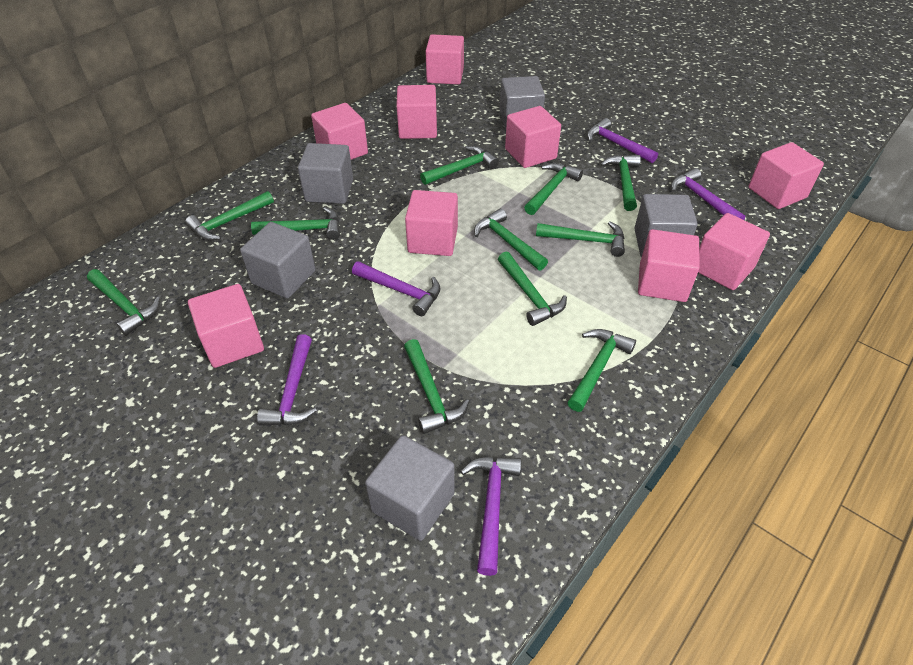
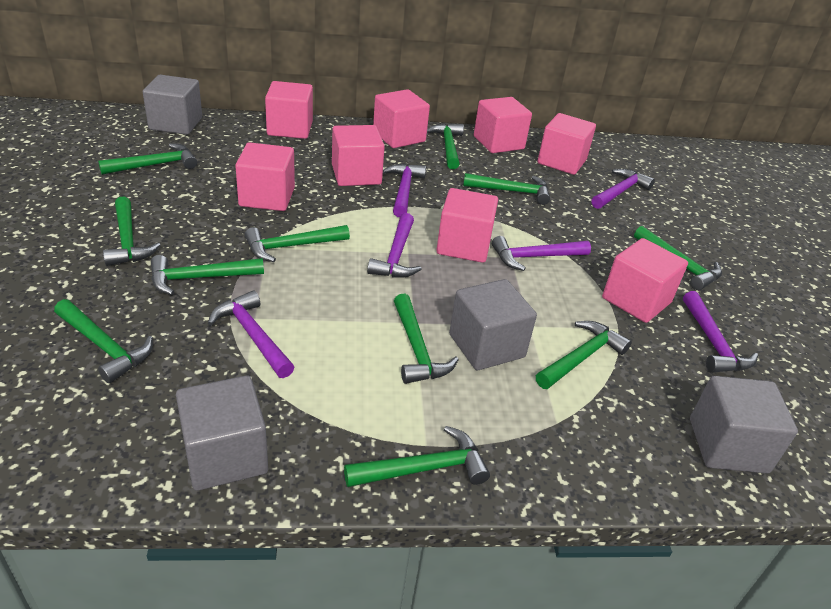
grey cube: [240,222,316,299] [298,143,353,204] [365,435,455,541] [500,76,545,130] [634,194,698,257] = 5 -> [143,75,202,135] [176,376,268,491] [449,279,537,370] [690,376,798,474] = 4
pink cube: [188,284,264,368] [311,103,368,160] [396,85,437,139] [405,190,458,256] [425,34,464,85] [505,106,561,168] [638,229,700,302] [698,213,770,290] [749,142,824,209] = 9 -> [235,142,295,211] [265,81,313,139] [332,125,385,186] [373,89,430,148] [436,188,498,263] [474,97,532,153] [538,113,596,175] [602,238,688,323] = 8
purple hammer: [257,334,317,425] [352,261,441,316] [461,457,521,576] [587,118,658,163] [671,168,745,220] = 5 -> [208,290,294,378] [367,213,422,278] [383,164,426,217] [492,236,591,271] [591,169,655,209] [683,291,758,373] = 6

